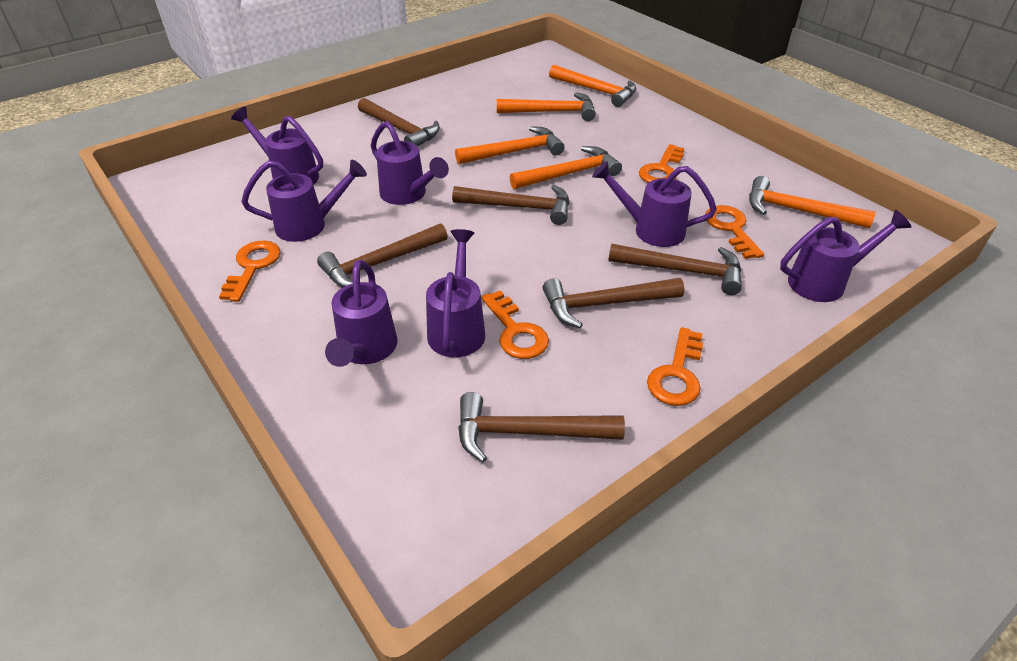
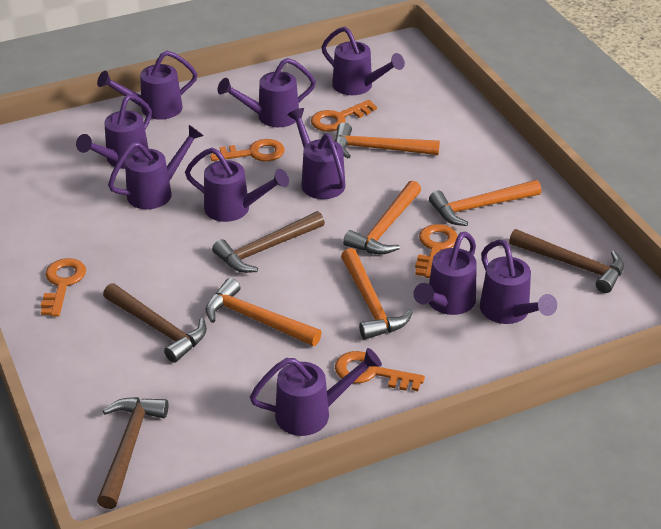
brown hammer: [317,223,448,288] [358,98,440,147] [452,185,570,225] [458,392,625,462] [542,278,685,328] [608,244,742,295] = 6 -> [97,397,169,509] [103,283,207,363] [212,211,325,273] [509,229,624,293] = 4
purple watering can: [231,107,323,185] [241,160,367,242] [325,260,397,367] [371,121,449,205] [426,229,485,357] [592,161,717,247] [780,210,911,302] = 7 -> [76,94,152,169] [97,51,197,120] [108,125,204,209] [185,148,289,222] [217,58,316,127] [250,348,382,436] [287,108,345,199] [321,26,405,95] [413,232,477,315] [480,240,557,324] = 10

